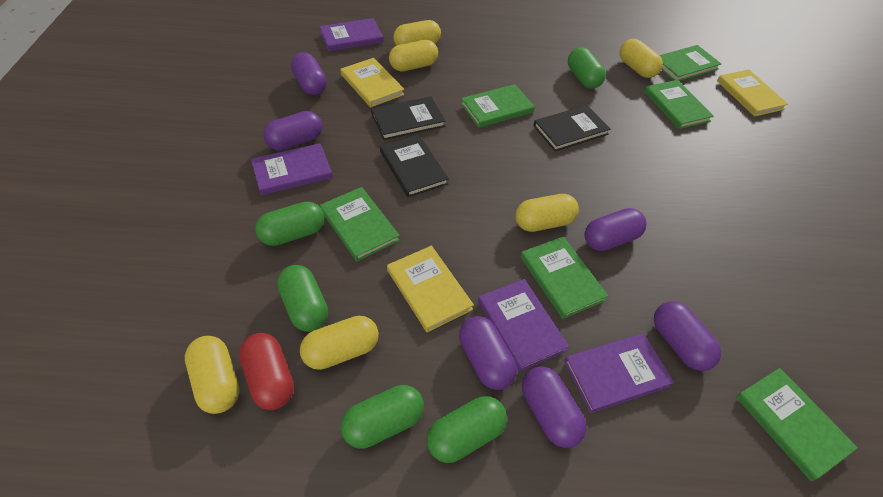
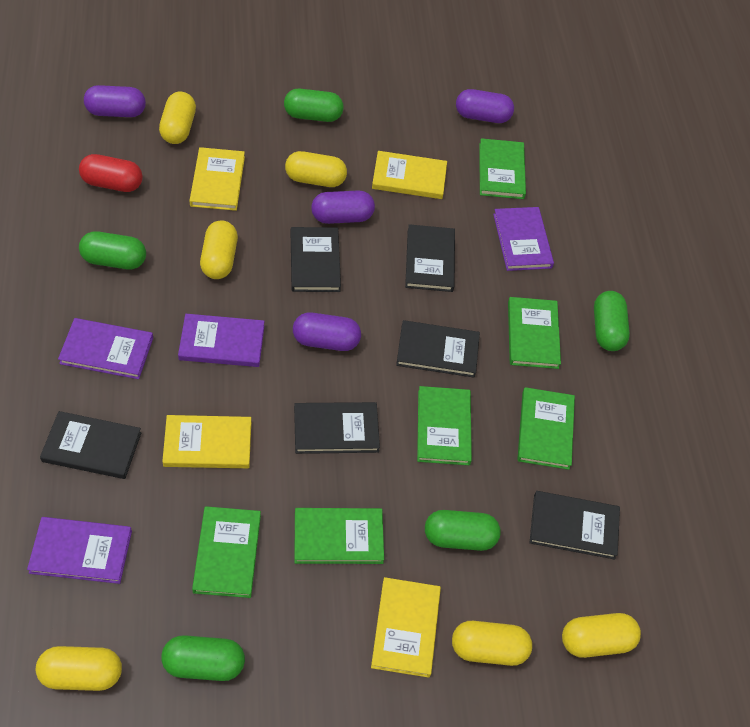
black book: [371,96,446,140] [380,135,449,197] [533,105,610,151] = 3 -> [40,411,141,479] [291,227,341,292] [294,402,380,454] [396,320,480,378] [405,224,455,292] [529,491,620,559] = 6
purple capsule: [263,111,322,150] [291,52,327,95] [459,316,517,390] [522,366,587,448] [585,208,647,251] [654,301,721,371] = 6 -> [84,85,146,117] [293,312,361,351] [311,191,375,224] [456,89,514,123] = 4
yellow book: [340,58,404,107] [387,246,474,332] [717,69,788,117] = 3 -> [162,415,251,468] [189,147,245,211] [371,577,441,678] [372,151,447,199] = 4

